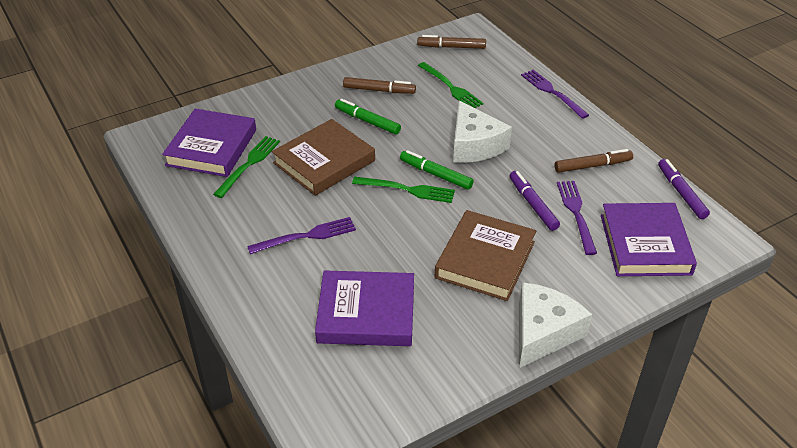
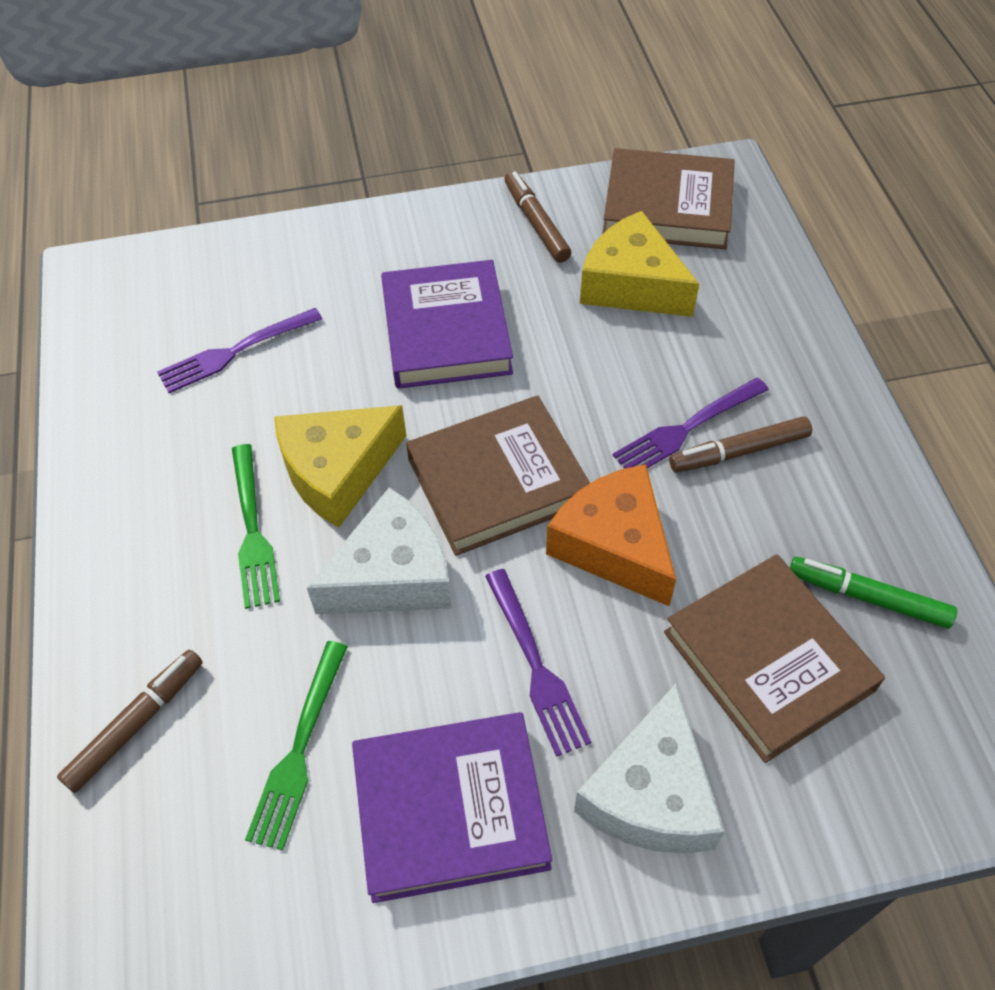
brown book: [272,119,375,196] [435,210,536,301] = 2 -> [406,396,590,556] [602,148,735,249] [664,554,885,763] = 3
green fork: [213,136,280,198] [352,177,455,203] [418,62,484,108] = 3 -> [232,444,280,609] [245,641,348,850] = 2
green marker: [335,99,401,134] [400,150,474,190] = 2 -> [790,557,957,629] = 1
orange cheese: none = 0 -> [546,464,676,606] = 1
purple book: [162,109,256,177] [315,270,414,346] [601,203,697,276] = 3 -> [352,712,552,903] [381,260,513,389] = 2
purple marker: [509,171,560,231] [658,159,710,219] = 2 -> none = 0
yellow cheese: none = 0 -> [274,405,406,528] [580,211,699,317] = 2

